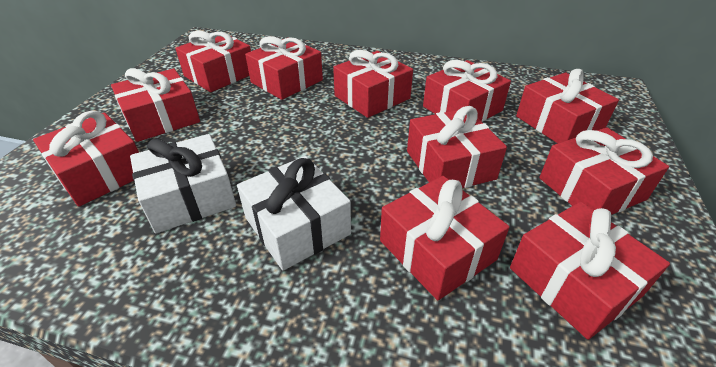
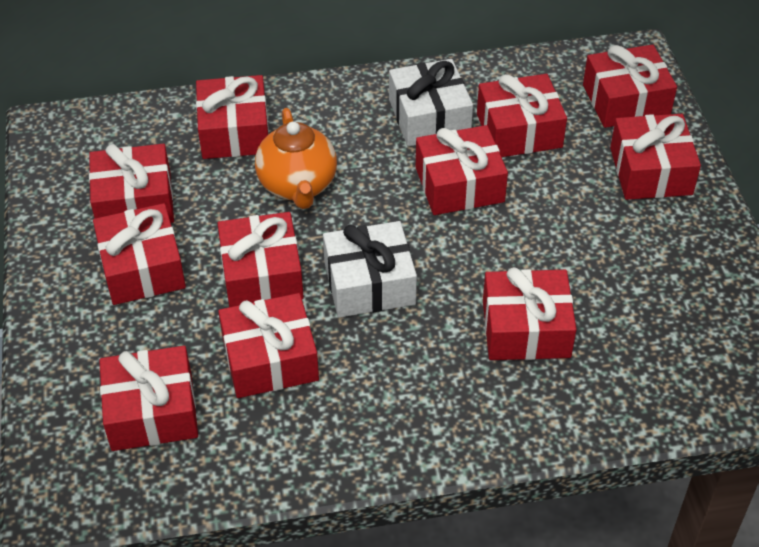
orange teapot: none = 0 -> [255,108,337,209] = 1

